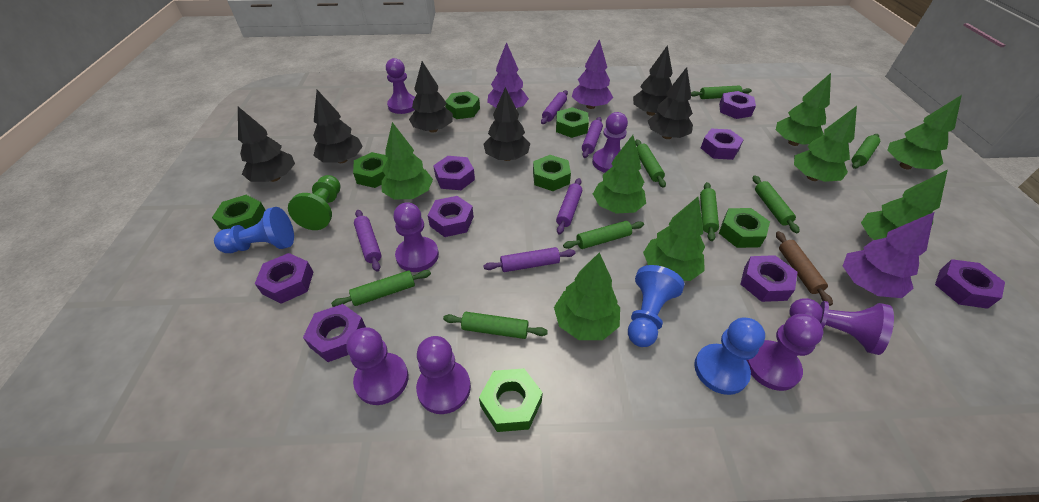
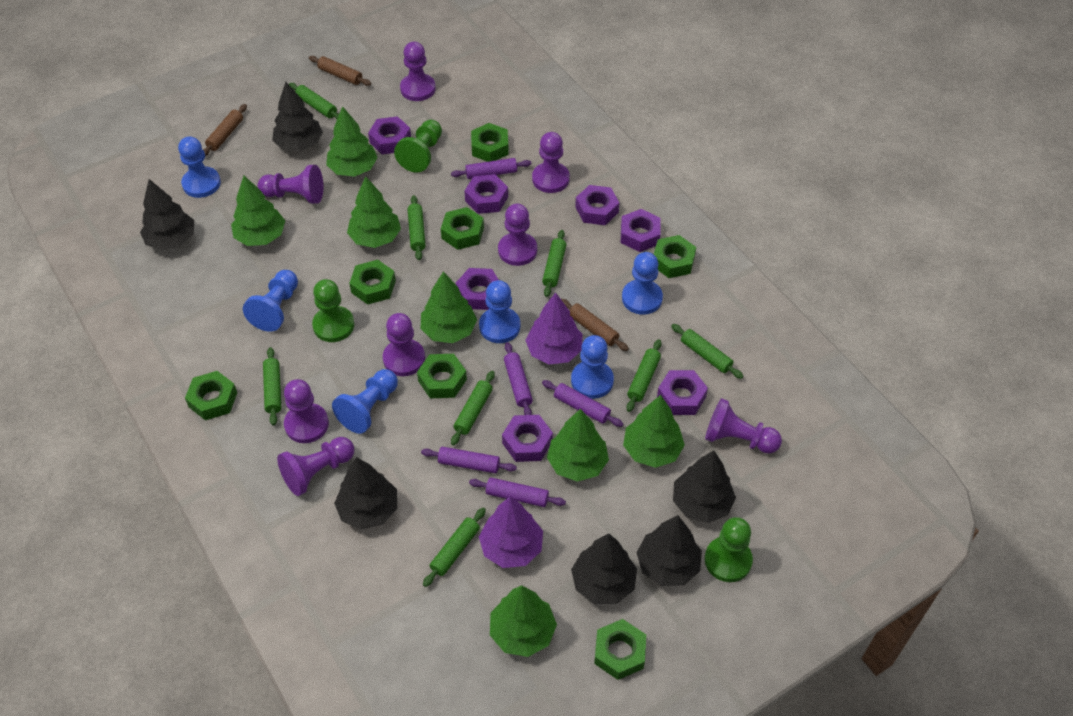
blue pawn: [214,207,294,253] [628,265,684,347] [694,317,765,395] = 3 -> [178,136,221,198] [243,270,298,332] [332,369,398,434] [479,280,520,343] [571,335,614,399] [622,252,663,315] = 6
brown rolling pin: [776,231,833,306] = 1 -> [203,104,247,156] [309,56,371,86] [561,299,629,351] = 3
green pawn: [288,175,340,230] = 1 -> [312,279,355,342] [394,120,442,173] [705,517,753,582] = 3
green tree: [382,122,433,200] [554,252,620,340] [593,135,646,214] [643,197,705,281] [776,73,831,146] [794,106,857,182] [861,170,948,240] [887,95,962,170] = 8 -> [231,176,285,246] [326,106,378,177] [347,176,401,248] [421,271,477,343] [490,585,557,657] [547,409,609,482] [623,395,685,468] = 7
purple nut: [255,253,313,304] [303,304,366,362] [428,196,474,237] [433,156,475,190] [701,129,744,160] [719,91,756,119] [741,255,797,302] [935,259,1005,309] = 8 -> [368,116,411,154] [456,268,499,310] [465,174,508,214] [502,415,553,462] [575,185,619,225] [621,209,661,252] [657,370,708,415] = 7
purple pawn: [346,327,408,405] [386,58,415,114] [394,202,439,272] [416,336,471,414] [592,112,628,173] [746,314,823,391] [789,298,894,355] = 7 -> [258,165,323,204] [277,437,354,496] [284,379,329,443] [383,313,425,376] [400,41,436,101] [498,204,537,266] [532,132,570,193] [705,398,782,454] = 8
purple tree: [487,42,529,108] [572,39,613,109] [843,212,934,298] = 3 -> [479,497,543,568] [525,293,582,365] = 2

